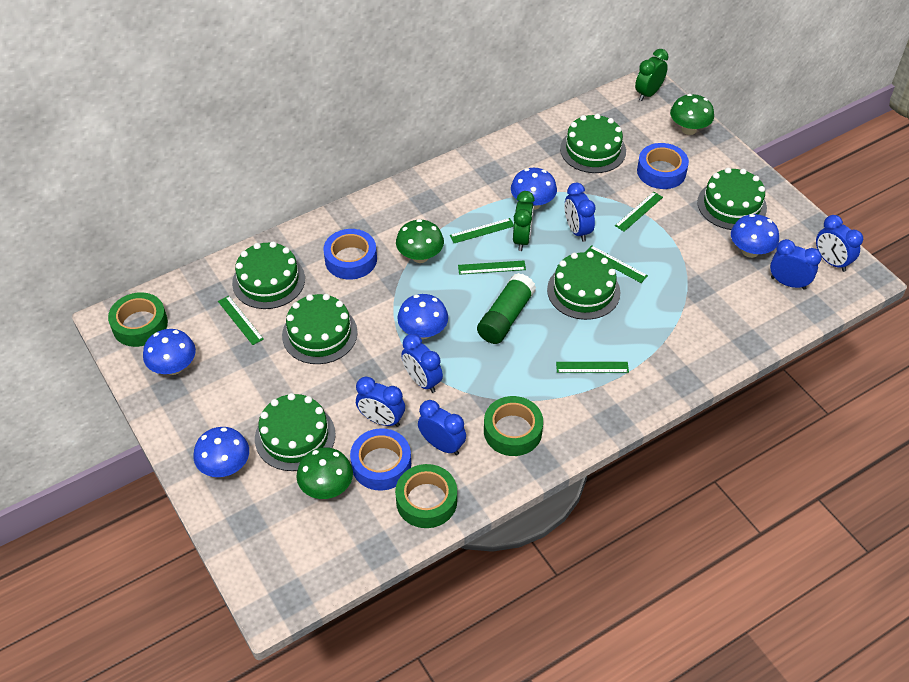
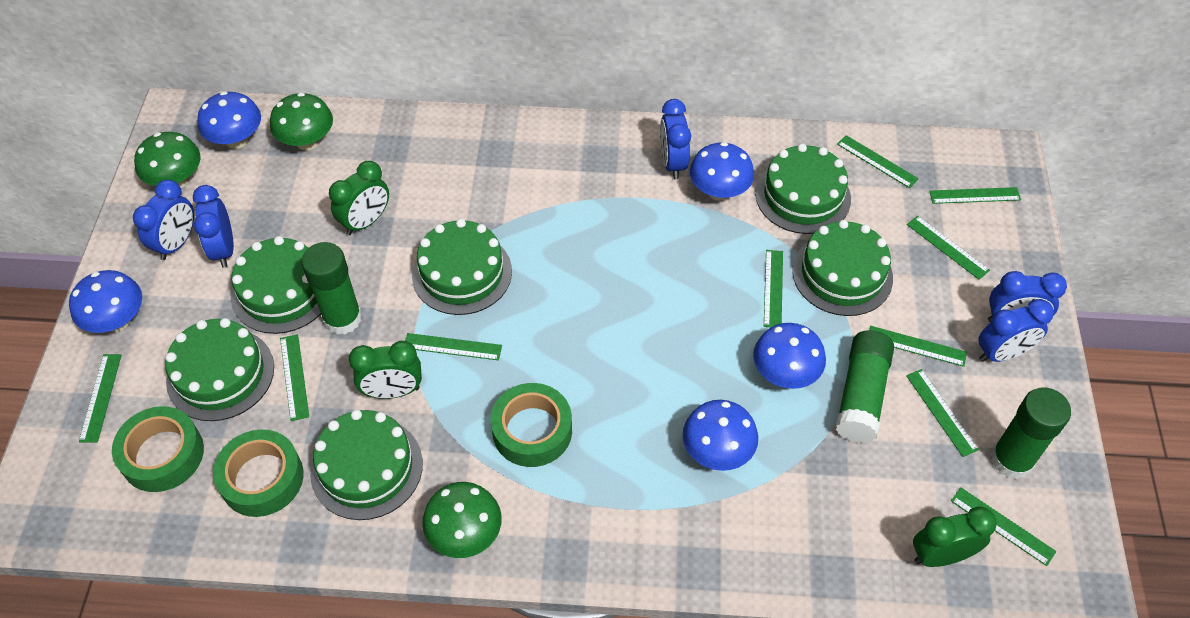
blue clock: [356,376,405,427] [401,334,443,393] [418,400,466,455] [565,183,596,242] [770,239,822,290] [816,215,863,272] = 6 -> [133,180,194,260] [193,185,234,268] [660,99,691,180] [979,299,1054,362] [988,271,1067,322] = 5
blue tape: [323,229,377,280] [350,428,411,491] [637,143,689,189] = 3 -> none = 0
green clock: [513,191,535,251] [635,49,668,101] = 2 -> [329,161,389,235] [349,341,422,399] [913,506,997,567] = 3
green glue stick: [477,273,536,344] = 1 -> [302,242,362,335] [835,330,894,443] [991,387,1071,479] = 3
green ruler: [218,296,264,345] [450,218,514,243] [458,261,526,275] [556,362,629,373] [586,245,648,283] [615,192,663,232] = 6 -> [79,354,121,442] [280,334,309,421] [405,333,502,360] [764,250,783,328] [837,135,919,188] [869,326,967,367] [906,369,979,457] [907,216,990,280] [929,187,1021,204] [951,487,1057,566] = 10

